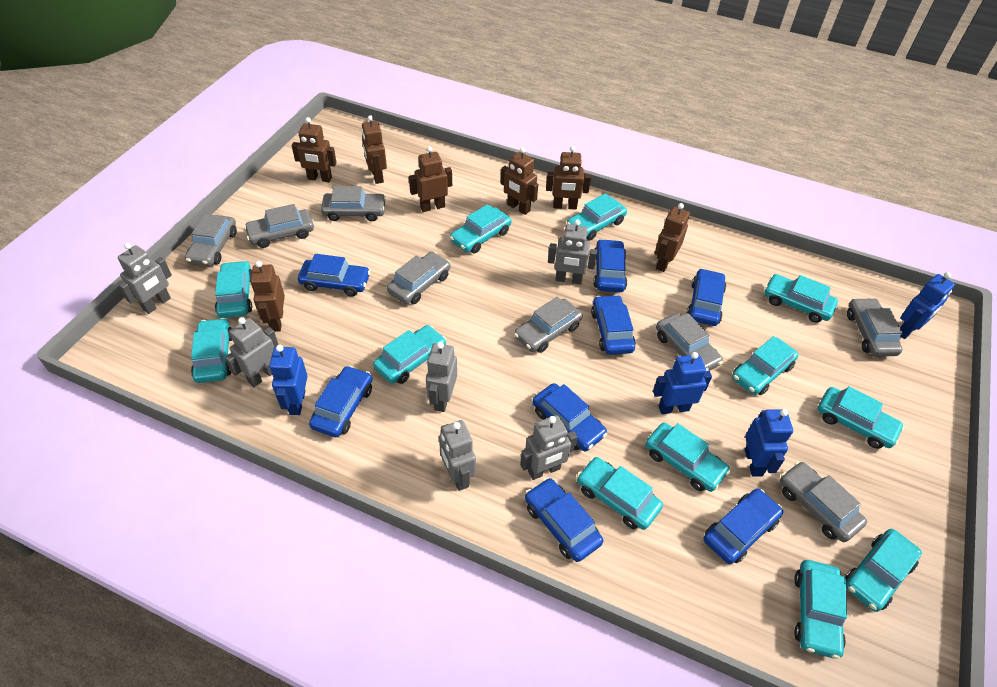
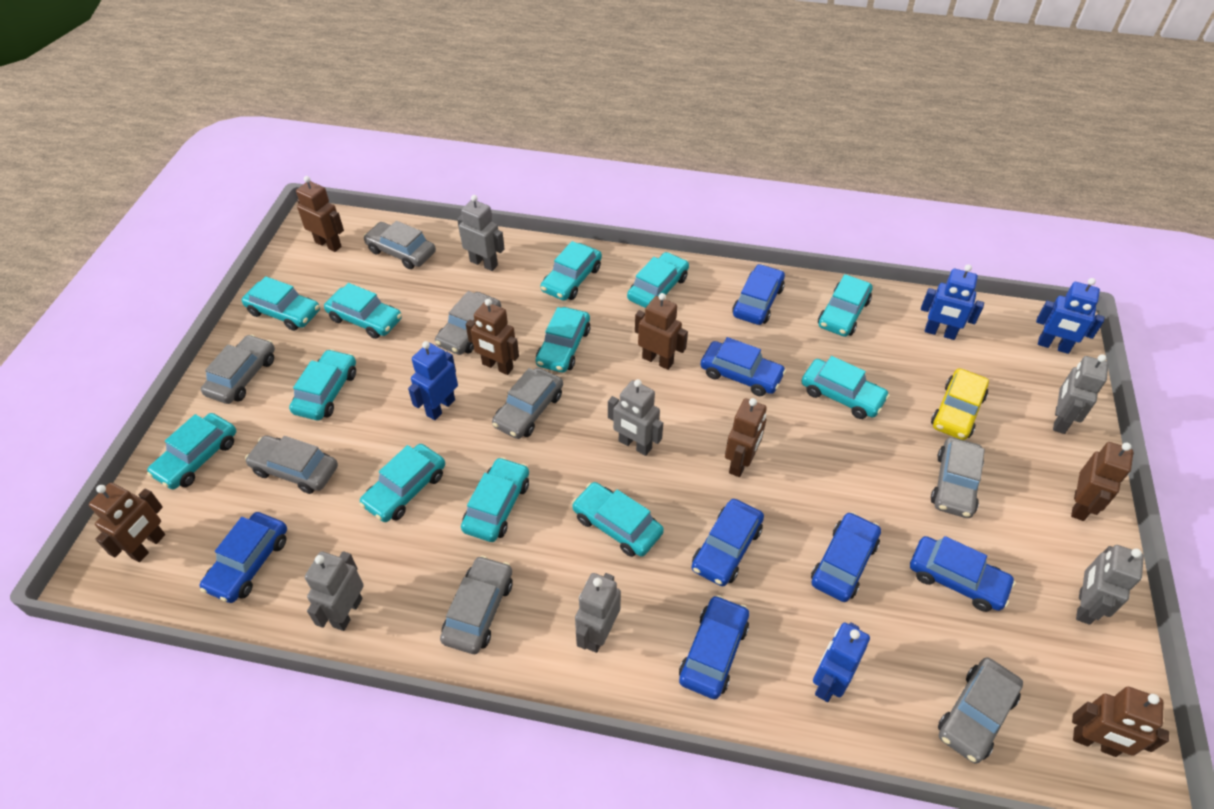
blue car: [298,254,370,297] [309,366,372,437] [525,478,603,562] [533,383,607,452] [591,295,636,355] [593,239,627,292] [687,268,726,326] [704,489,783,564] = 8 -> [200,512,287,603] [679,595,749,699] [691,499,764,586] [700,337,786,396] [732,264,785,325] [811,512,881,602] [910,536,1016,612] = 7
yellow car: none = 0 -> [931,368,989,440] = 1

